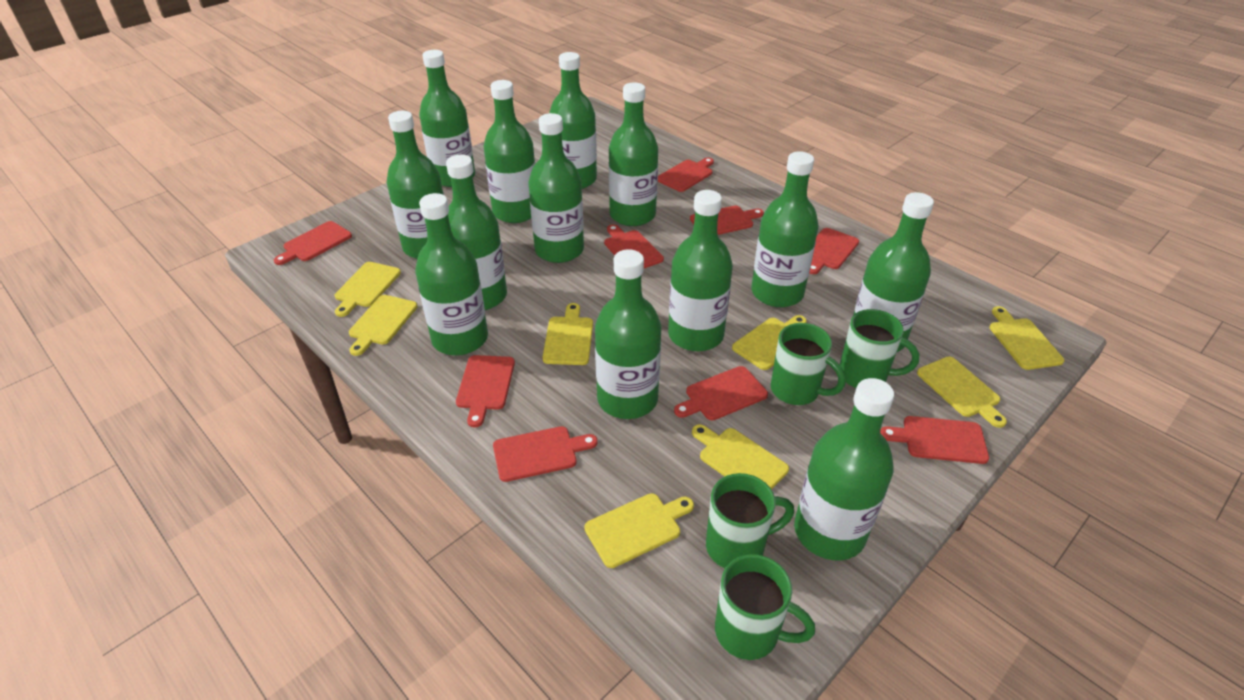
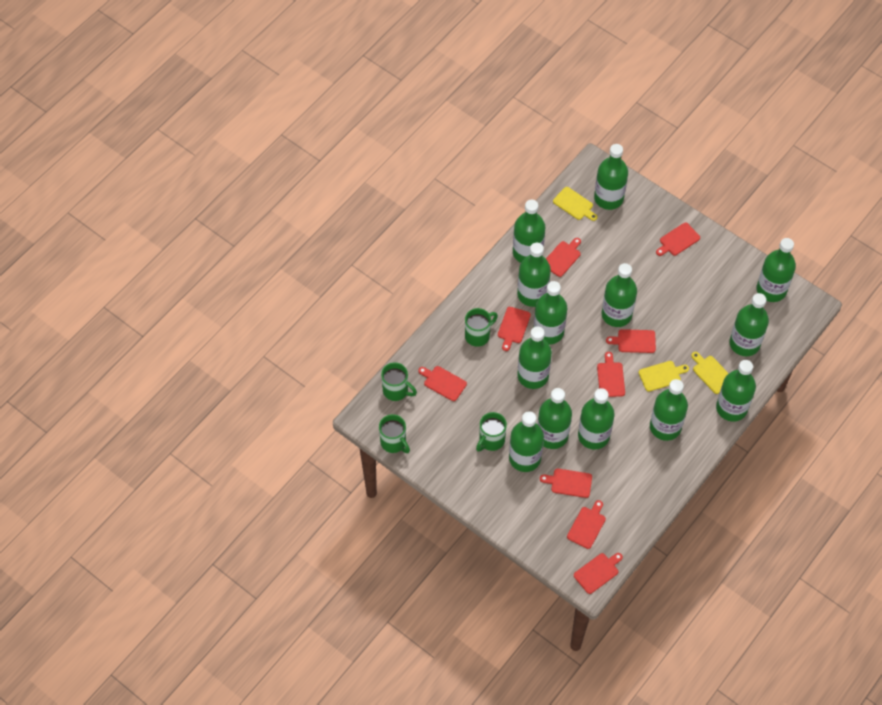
yellow cutting board: [335,262,401,317] [349,295,418,356] [543,303,593,365] [584,493,694,568] [692,424,789,490] [732,315,807,370] [917,357,1007,428] [989,306,1064,370] = 8 -> [553,187,597,221] [639,361,689,392] [691,352,729,394] = 3

